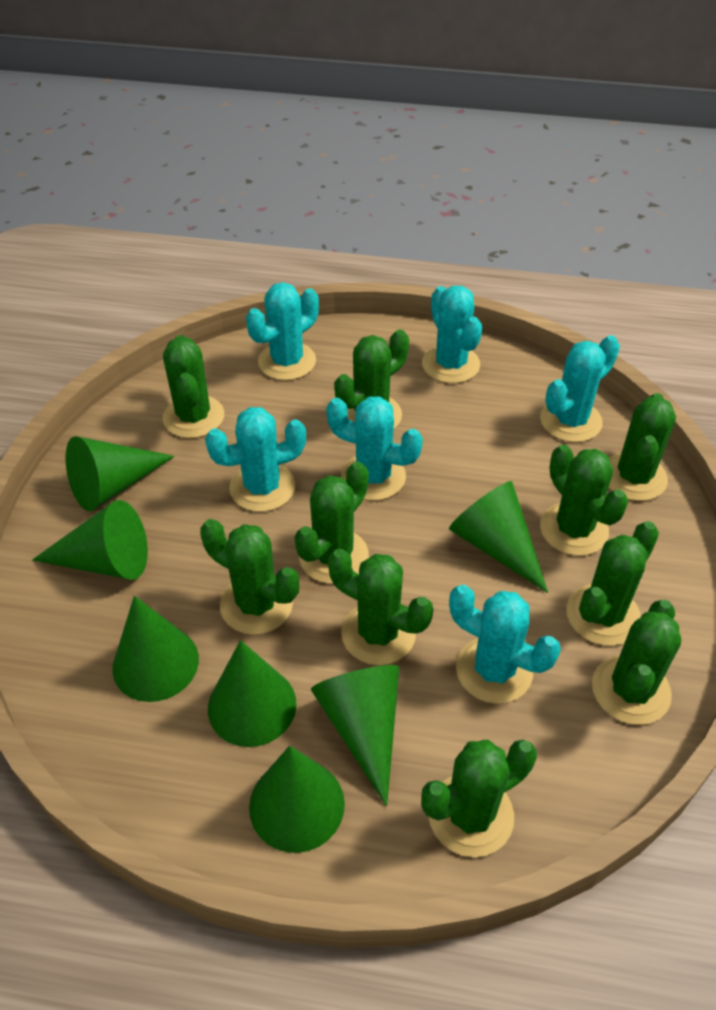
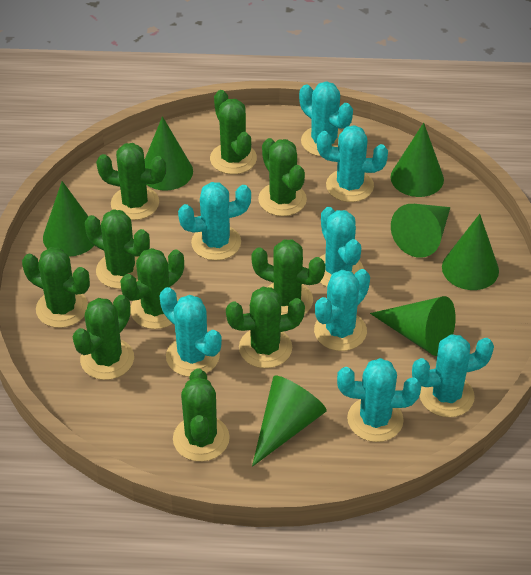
turquoise cactus: [205,407,306,512] [246,282,319,380] [326,396,423,501] [422,286,482,383] [449,585,561,704] [540,335,620,442] = 6 -> [160,287,222,377] [178,182,251,261] [299,81,353,157] [314,269,370,351] [317,125,388,202] [320,207,364,287] [337,358,421,442] [412,334,494,417] = 8

